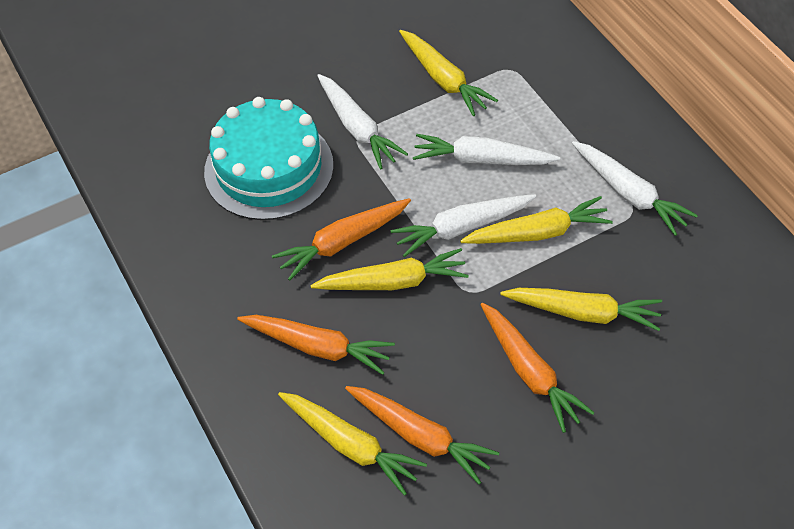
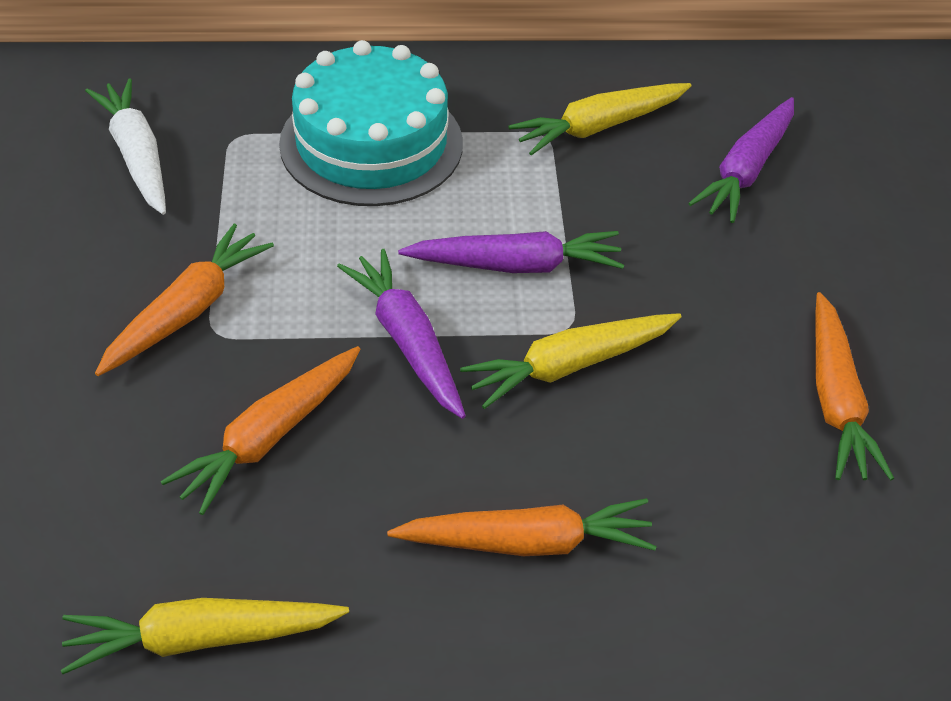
purple carrot: none = 0 -> [337,249,466,419] [398,231,624,273] [688,97,794,223] = 3
white carrot: [317,74,408,170] [391,194,536,257] [413,134,560,165] [572,141,698,236] = 4 -> [85,78,166,215] = 1
yellow carrot: [278,392,427,495] [311,248,469,290] [399,30,498,116] [460,196,613,244] [500,288,662,331] = 5 -> [61,598,349,674] [460,313,682,409] [508,83,692,155] = 3

